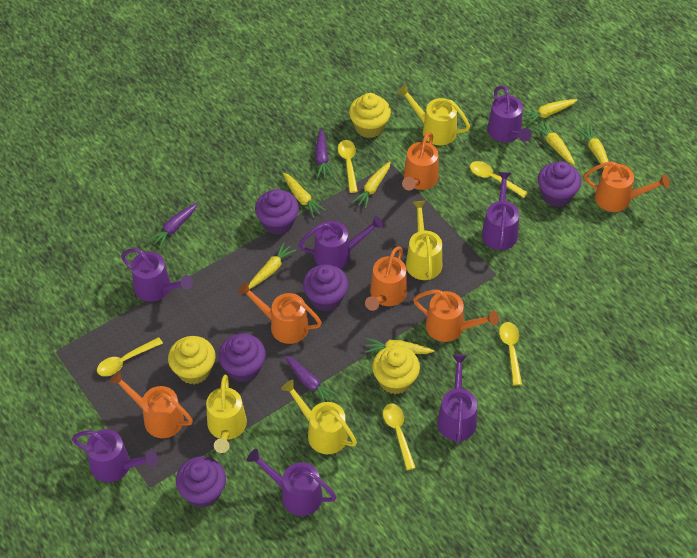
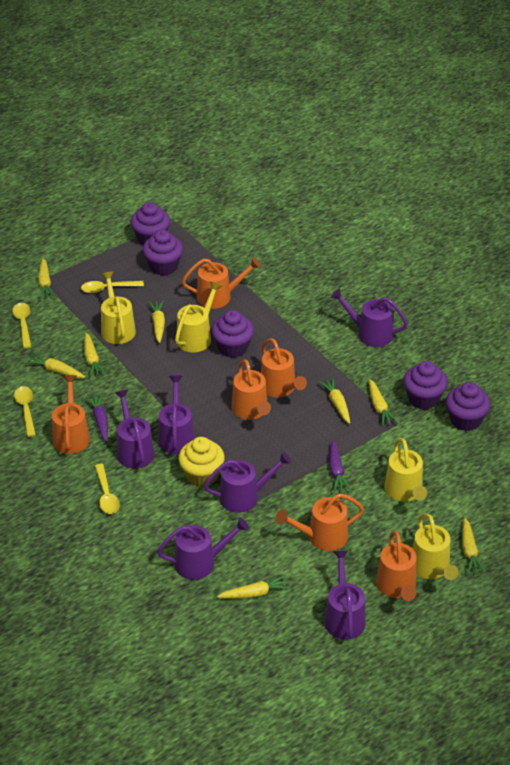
purple carrot: [148,203,198,248] [285,355,338,402] [315,129,333,179] = 3 -> [86,394,108,442] [329,440,351,492] = 2
purple watering can: [72,429,158,482] [121,248,193,302] [247,449,337,516] [298,216,383,269] [437,354,477,444] [482,172,519,250] [487,86,531,142] = 7 -> [115,389,154,468] [157,517,249,580] [158,375,195,454] [204,452,292,513] [325,550,365,640] [331,288,408,347] = 6
yellow carrot: [249,242,296,289] [283,173,326,218] [352,162,391,209] [365,338,435,354] [522,99,577,125] [532,120,575,165] [577,125,609,169] = 7 -> [25,353,85,378] [38,258,55,299] [84,333,106,377] [148,300,165,343] [217,575,291,599] [318,377,350,424] [369,379,398,426] [462,518,485,574] = 8
yellow cupcake: [168,336,216,384] [349,93,391,138] [372,346,420,394] = 3 -> [178,437,225,487] = 1
yellow spoon: [97,337,163,376] [338,140,358,193] [383,403,416,470] [470,161,528,198] [499,322,522,385] = 5 -> [13,303,31,349] [14,386,36,437] [81,281,144,293] [95,464,120,514] = 4

